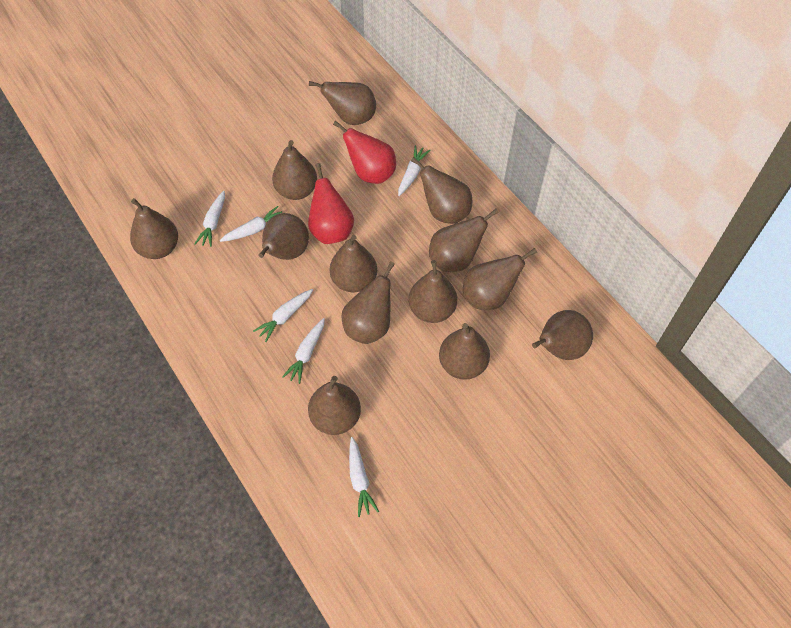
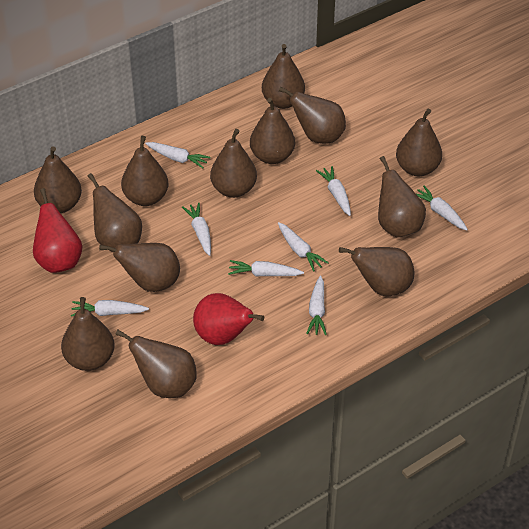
white carrot: [194,191,225,247] [220,206,282,242] [253,289,313,342] [282,318,325,384] [349,437,379,517] [398,145,431,196] = 6 -> [71,300,149,317] [145,142,210,168] [182,203,211,256] [228,260,304,276] [278,222,329,271] [306,276,327,335] [316,166,351,216] [416,186,468,231] = 8

